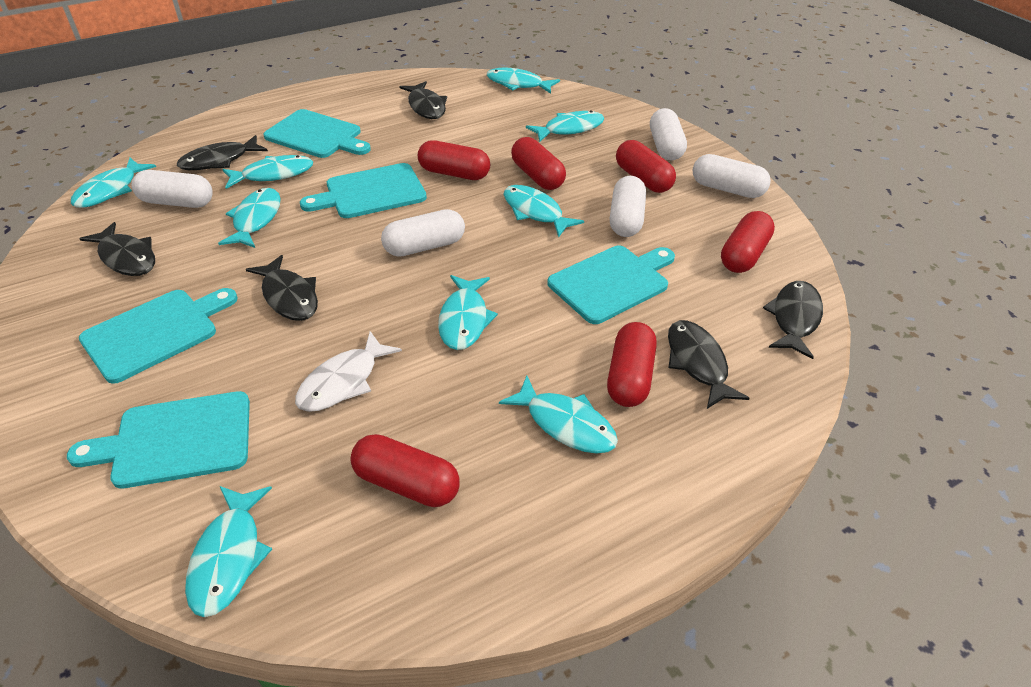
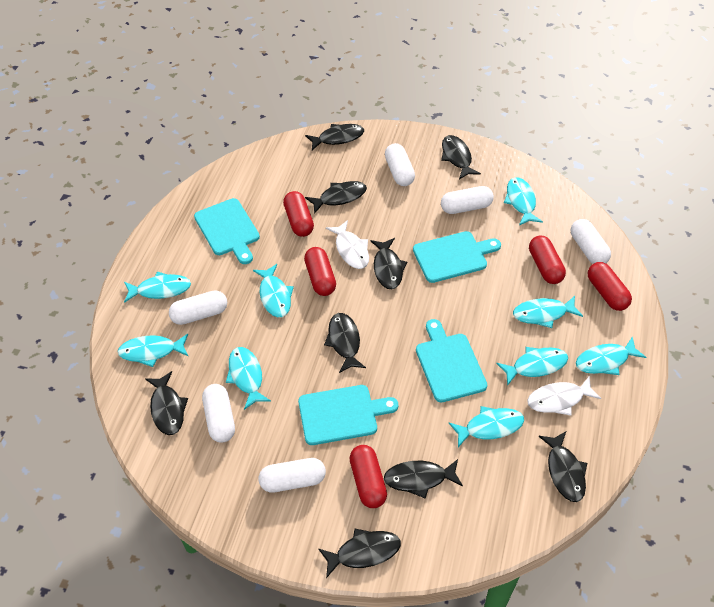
black fish: [79,222,155,276] [177,135,268,170] [246,255,318,321] [399,81,447,119] [668,320,750,409] [763,281,823,359] = 6 -> [145,371,188,435] [305,124,364,150] [305,181,367,214] [318,529,401,578] [324,313,366,373] [370,238,407,289] [384,459,463,499] [441,135,481,179] [538,431,587,502] = 9
red capsule: [350,434,460,507] [418,140,490,180] [511,137,566,190] [607,322,657,407] [616,140,676,193] [721,211,775,273] = 6 -> [283,191,314,237] [304,247,336,296] [350,445,387,508] [529,236,566,284] [588,262,632,311] = 5
turquoise cutting board: [67,391,250,489] [79,288,238,384] [263,109,371,158] [300,163,427,218] [547,246,675,324] = 5 -> [194,198,260,264] [298,385,398,445] [413,231,501,283] [416,319,487,402] = 4
white capsule: [132,170,213,208] [381,209,465,257] [610,176,646,237] [650,108,687,160] [692,154,771,198] = 5 -> [169,290,227,325] [202,384,235,443] [259,458,326,493] [385,143,415,186] [441,186,494,214] [571,219,611,264] = 6
white fish: [295,331,402,412] = 1 -> [326,220,369,269] [527,376,601,416] = 2

